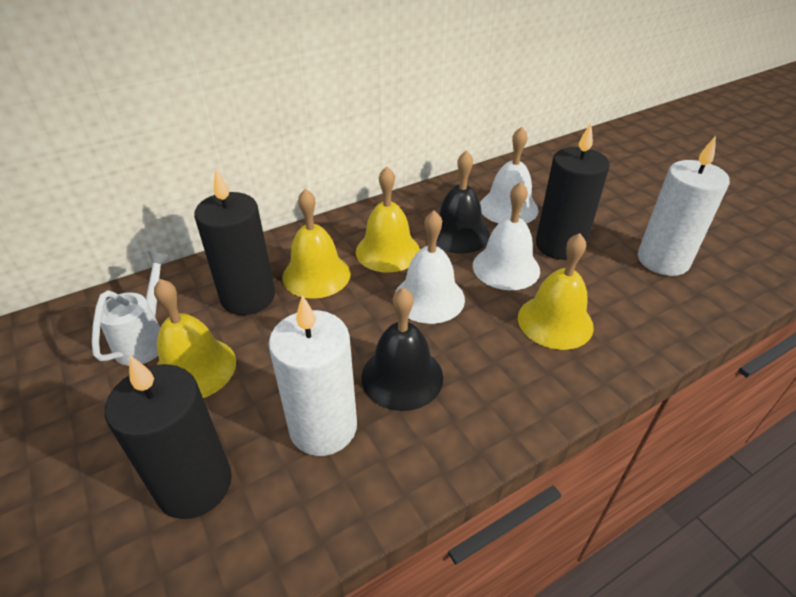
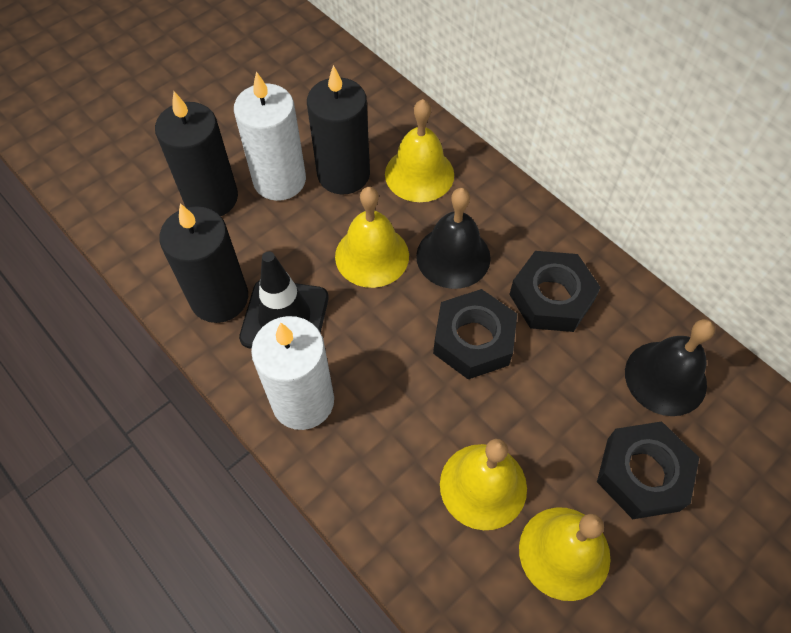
black nut: none = 0 -> [433,289,517,379] [509,251,601,332] [597,421,699,519] = 3
black traffic cone: none = 0 -> [239,251,329,349] = 1
white bell: [395,211,465,324] [473,182,540,290] [480,127,538,224] = 3 -> none = 0
white watering can: [92,252,170,366] = 1 -> none = 0

